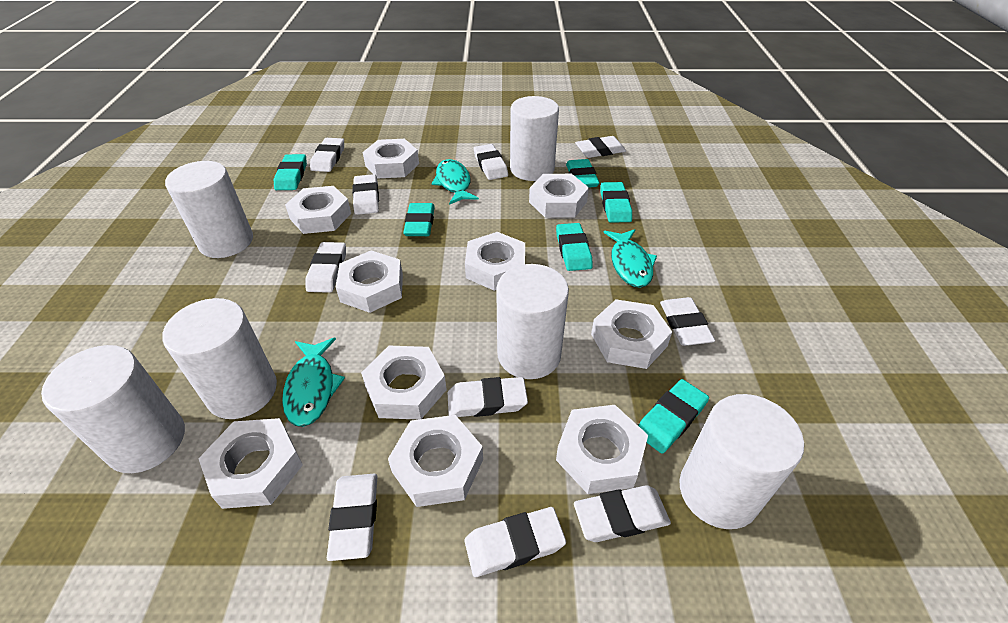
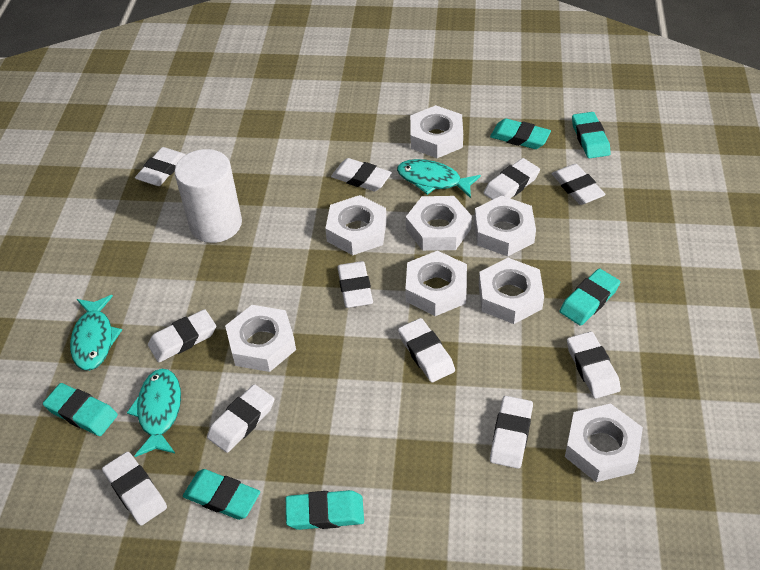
white cylinder: [41,345,185,473] [163,298,277,419] [165,161,253,258] [496,264,569,379] [510,96,559,181] [680,394,804,529] = 6 -> [175,149,242,243] = 1
white eraser: [305,242,346,293] [310,138,344,172] [327,474,377,561] [352,174,379,215] [448,377,528,417] [464,507,566,577] [474,144,508,180] [574,485,671,542] [575,136,626,158] [660,297,715,346] = 10 -> [102,452,167,526] [135,147,186,186] [148,309,216,362] [207,384,274,453] [331,158,392,191] [337,261,373,308] [398,318,455,382] [484,158,540,200] [490,396,533,469] [552,164,606,205] [567,331,621,398] = 11
white nut: [198,418,303,509] [285,186,351,234] [336,250,403,313] [361,346,447,420] [363,139,419,179] [388,415,483,507] [465,232,525,291] [529,174,589,218] [556,405,648,494] [591,299,672,369] = 10 -> [225,305,296,372] [325,195,387,255] [405,251,467,316] [406,196,472,251] [410,105,463,158] [474,196,536,257] [479,258,544,324] [565,404,643,482] = 8

